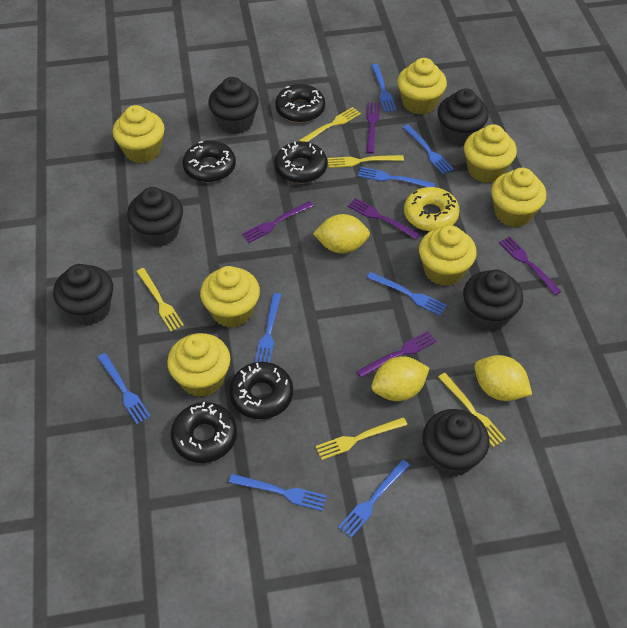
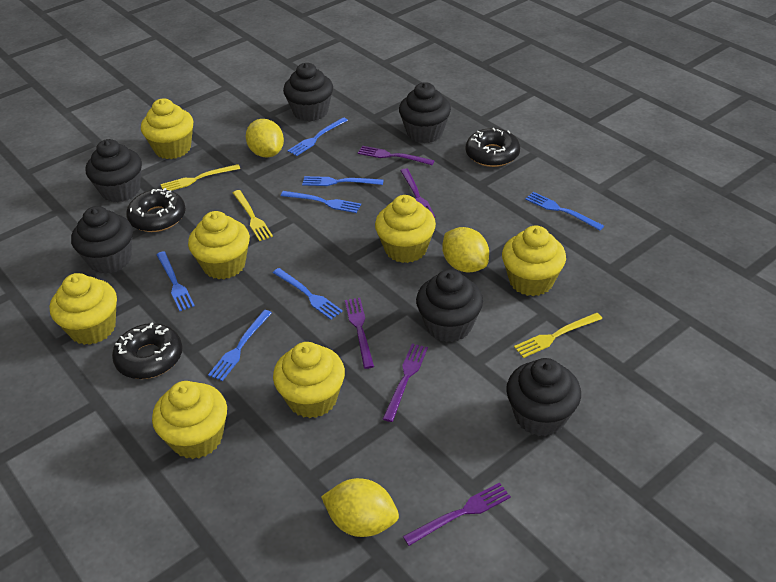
black donut: [171,402,237,463] [183,141,236,183] [229,362,293,419] [274,141,328,183] [275,84,325,123] = 5 -> [112,322,182,379] [126,188,186,232] [466,128,520,167] = 3
blue fork: [97,353,151,424] [229,474,327,511] [254,293,281,363] [338,460,410,538] [358,167,435,187] [367,272,447,316] [371,64,396,112] [403,125,453,174] = 8 -> [156,251,195,311] [208,310,272,381] [273,268,343,320] [281,191,361,213] [287,117,348,156] [302,176,384,186] [525,192,604,230] = 7
yellow donut: [404,187,460,231] = 1 -> none = 0
yellow fork: [136,268,184,331] [299,107,361,142] [315,417,407,460] [328,155,404,168] [438,373,506,447] = 5 -> [161,164,240,191] [233,190,273,241] [514,313,602,358] = 3

